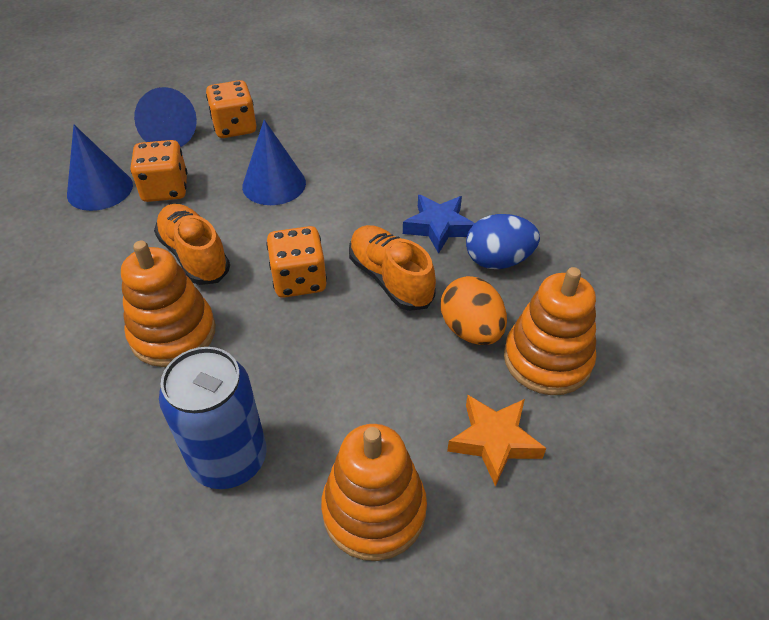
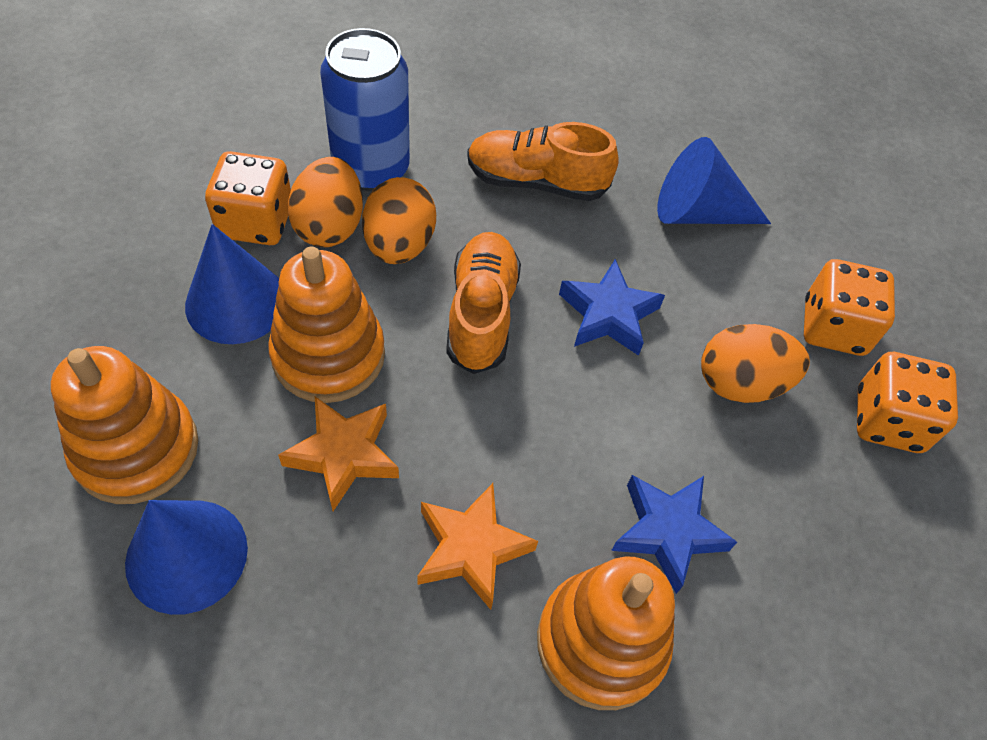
blue egg: [466,214,540,269] = 1 -> none = 0
blue star: [403,195,475,254] = 1 -> [559,259,665,356] [611,475,737,594] = 2
orange egg: [441,276,507,345] = 1 -> [288,157,363,247] [362,177,436,264] [701,324,810,403] = 3
orange star: [447,395,546,487] = 1 -> [278,397,399,511] [417,483,538,610] = 2

